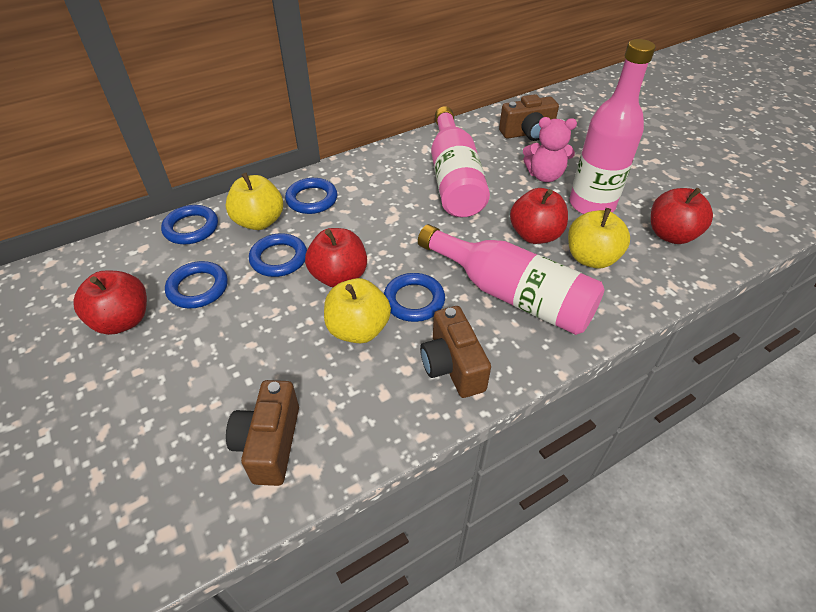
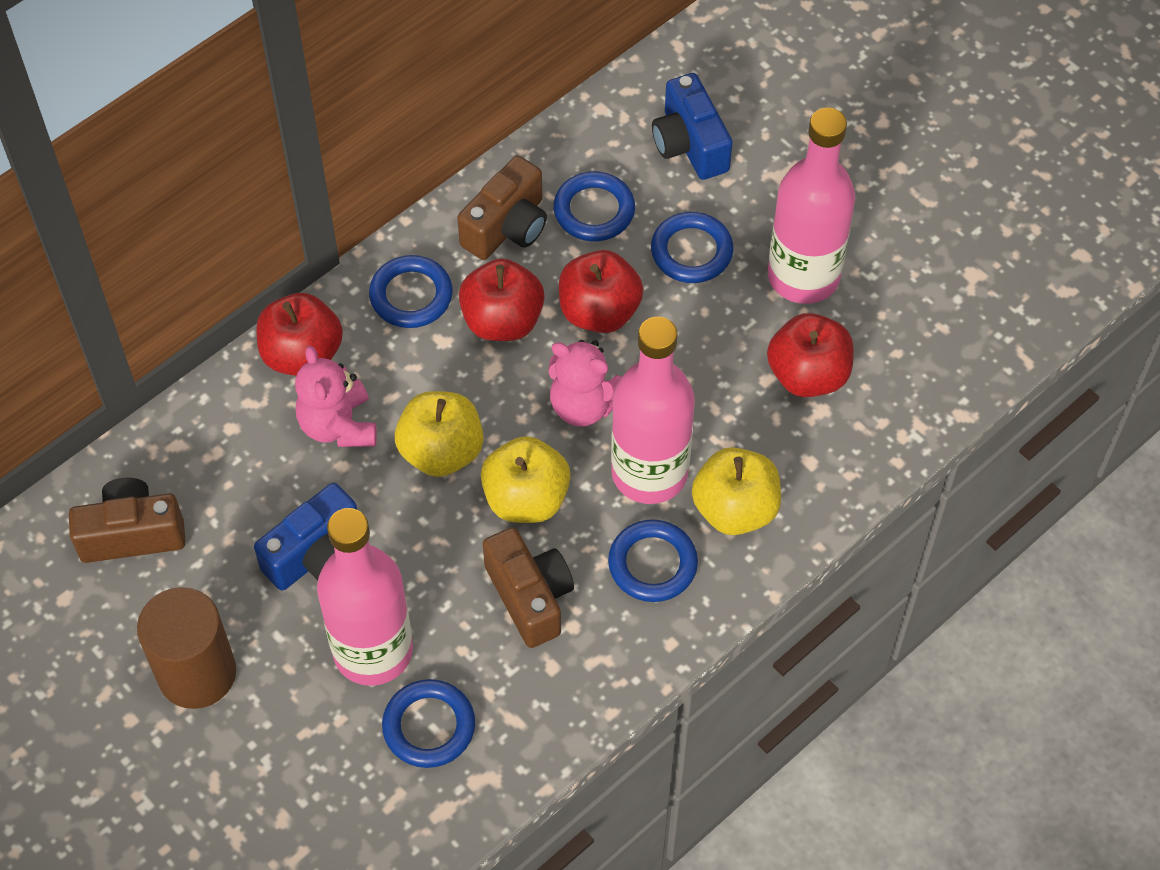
blue camera: none = 0 -> [254,483,357,591] [652,73,733,180] = 2
brown cylinder: none = 0 -> [137,587,236,709] = 1
pink teddy bear: [523,117,577,182] = 1 -> [295,346,377,447] [548,340,621,427] = 2

